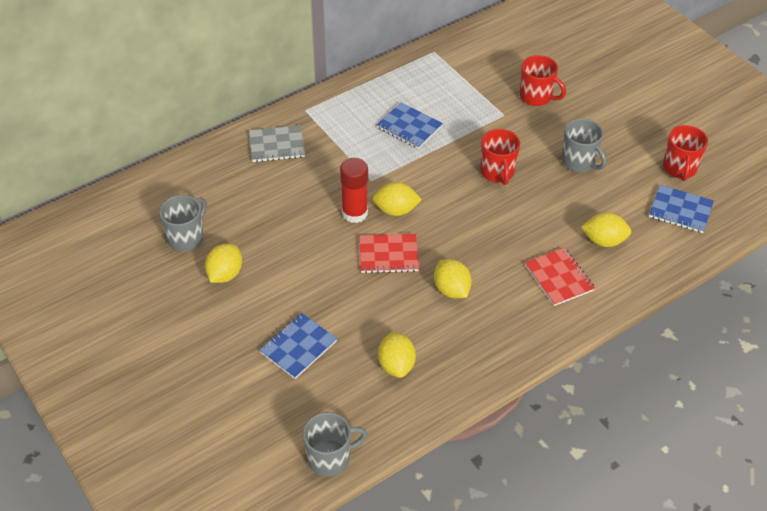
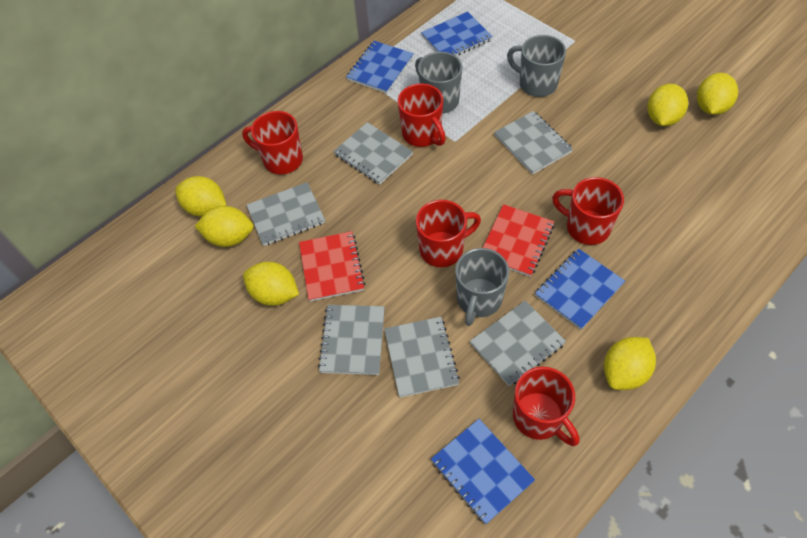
blue notebook: [259,313,337,379] [377,102,443,149] [649,185,714,233] = 3 -> [346,41,414,93] [421,12,493,56] [431,419,535,524] [535,248,625,330] = 4
grey notebook: [249,125,305,162] = 1 -> [246,182,325,246] [318,305,385,375] [333,122,413,185] [384,317,460,398] [470,300,566,386] [494,111,573,174] = 6
red glue stick: [340,158,368,223] = 1 -> none = 0
red mug: [480,129,520,185] [520,55,566,106] [663,125,708,181] = 3 -> [242,111,303,174] [398,83,446,147] [416,200,481,267] [513,367,579,446] [552,177,624,245] = 5
yellow lemon: [205,244,242,283] [373,182,422,216] [378,332,416,378] [434,259,472,298] [581,212,632,247] = 5 -> [175,176,226,217] [195,206,253,247] [243,262,299,306] [604,337,656,390] [647,84,688,126] [697,73,738,115] = 6

